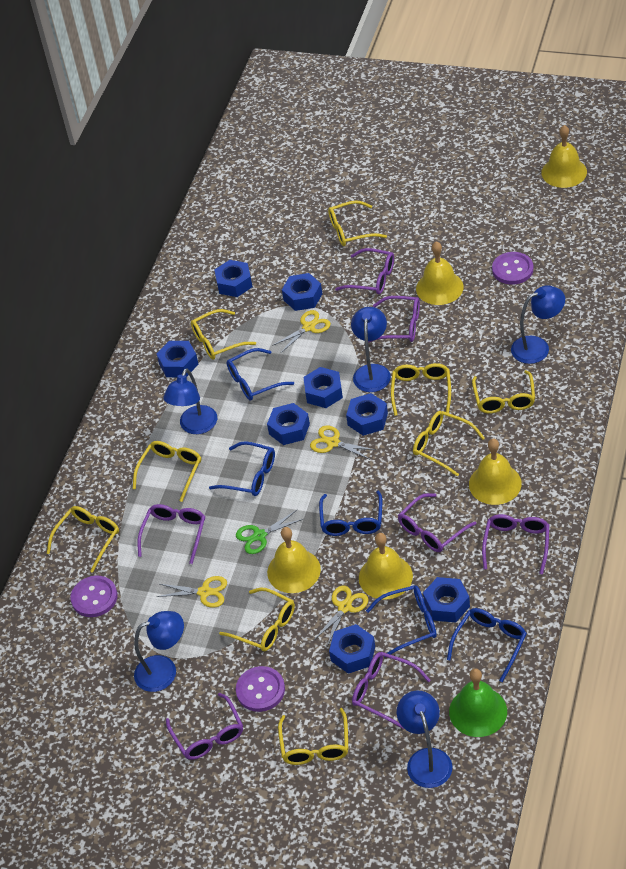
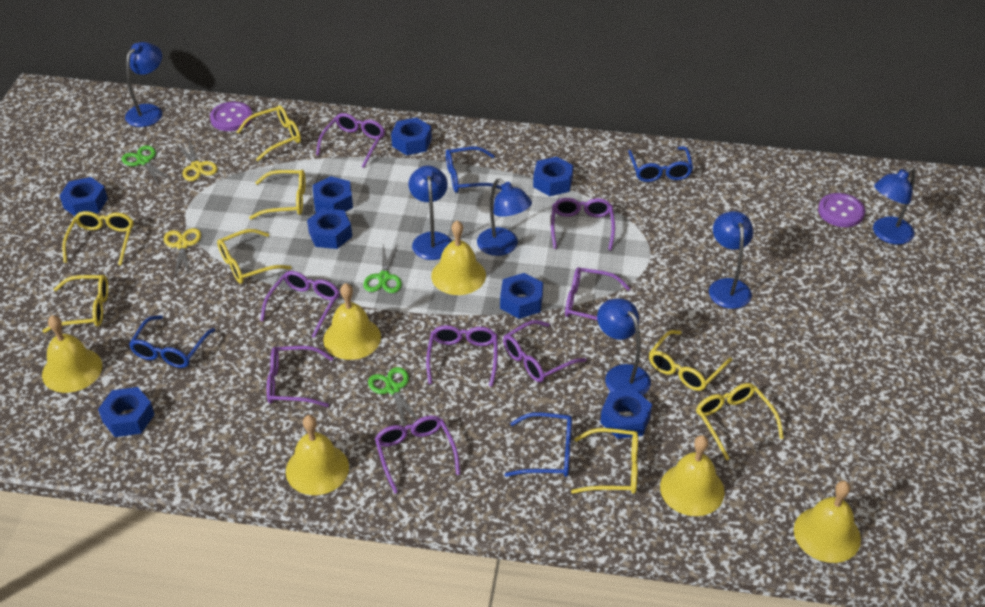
blue glasses: [209,441,275,496] [226,348,294,401] [319,491,382,536] [366,585,437,658] [447,608,527,682] = 5 -> [129,315,215,368] [446,147,502,193] [505,412,572,477] [628,146,693,182] = 4
blue lamp: [134,611,184,692] [163,368,217,434] [351,307,391,392] [397,690,452,788] [511,286,565,364] = 5 -> [125,42,162,127] [409,166,452,260] [477,178,532,256] [597,298,651,396] [709,211,753,309] [873,167,915,245] = 6
green bell: [449,669,507,737] = 1 -> none = 0
green scissors: [236,510,303,554] = 1 -> [122,145,172,184] [363,243,402,293] [368,367,418,426] = 3
purple button: [71,575,117,617] [236,666,285,712] [492,252,533,285] = 3 -> [210,102,252,131] [818,193,865,227] = 2
purple glasses: [137,504,205,564] [166,692,243,760] [335,248,394,295] [352,652,431,729] [368,296,420,343] [398,493,476,552] [482,514,549,575] = 7 -> [260,271,340,338] [267,346,334,407] [316,113,385,168] [375,415,460,494] [426,325,498,387] [503,320,587,382] [551,198,615,250] [565,267,631,321] = 8
yellow bell: [267,527,321,593] [359,533,413,600] [416,241,464,305] [469,439,522,505] [541,125,587,188] = 5 -> [42,315,102,393] [286,415,349,495] [323,283,381,360] [431,221,486,295] [660,435,725,516] [794,481,861,563] = 6
yellow glasses: [47,506,119,573] [133,441,201,502] [191,309,256,359] [219,588,295,651] [278,708,348,765] [328,200,387,246] [391,363,451,416] [413,411,485,476] [472,370,535,413] = 9 -> [42,275,109,333] [62,211,134,265] [217,229,292,284] [237,105,301,161] [249,170,306,220] [571,428,638,494] [649,330,732,391] [696,383,784,460] = 8
yellow scissors: [156,576,227,608] [272,310,331,353] [310,426,376,460] [313,586,368,646] = 4 -> [164,228,201,278] [177,140,217,181] = 2

